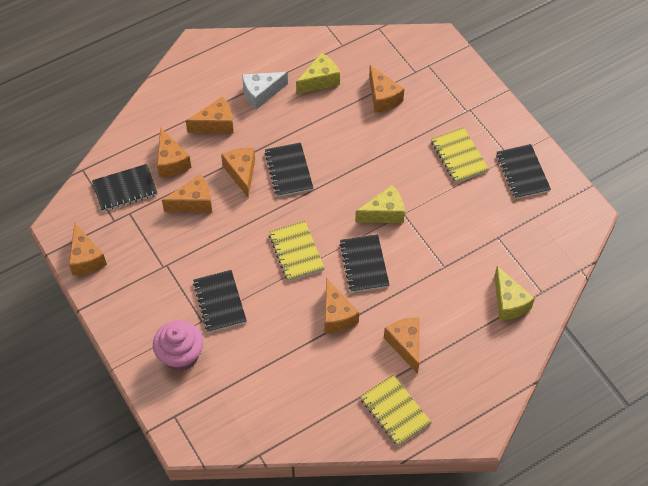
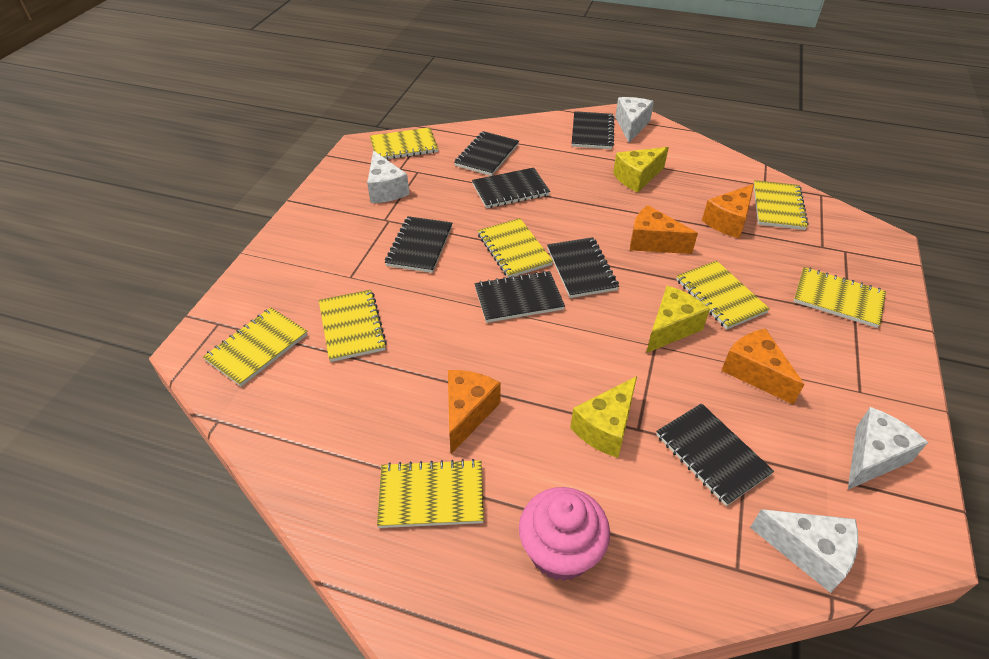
black notebook: [92,164,157,212] [193,270,247,333] [265,142,313,197] [339,234,390,293] [496,144,551,199] = 5 -> [385,216,452,273] [454,131,519,176] [472,168,550,208] [474,271,565,323] [547,237,619,298] [572,111,614,149] [656,403,774,506] = 7
orange cheese: [69,223,107,276] [157,127,192,177] [162,174,212,212] [186,97,234,134] [221,147,255,198] [324,279,359,333] [369,65,404,113] [384,318,419,374] = 8 -> [448,370,501,454] [630,205,698,254] [702,184,754,239] [721,328,805,405] = 4
white cheese: [242,72,288,110] = 1 -> [367,151,409,203] [615,97,654,143] [750,509,858,593] [848,407,928,489] = 4
yellow notebook: [269,221,325,281] [360,375,432,446] [431,127,489,183] = 3 -> [203,308,308,387] [319,290,387,362] [370,127,438,160] [377,459,484,528] [478,218,553,278] [676,261,770,329] [754,180,809,230] [793,267,886,328] = 8

